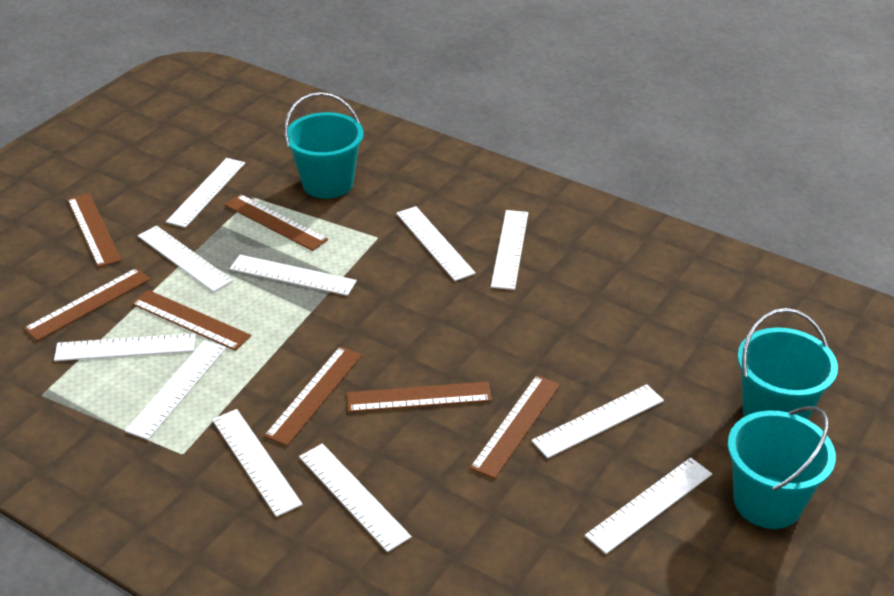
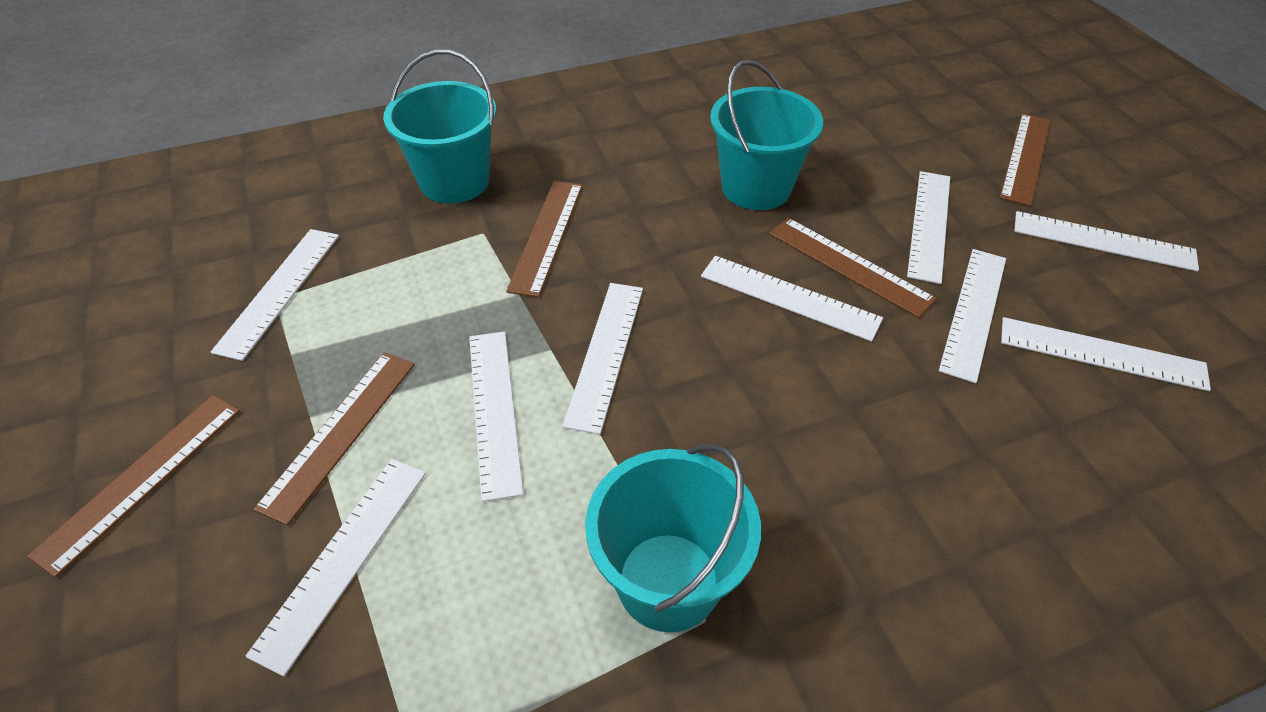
brown ruler: [24,268,150,341] [68,194,121,268] [132,290,251,351] [225,194,328,251] [264,347,362,446] [347,381,492,412] [470,375,560,479] = 7 -> [27,395,240,578] [254,352,415,525] [506,181,583,297] [769,218,937,318] [1000,113,1050,206] = 5
white ruler: [54,333,195,361] [125,340,226,440] [138,226,233,292] [166,158,245,228] [212,409,303,517] [230,255,357,296] [299,444,412,552] [396,206,476,281] [491,210,528,290] [531,384,664,458] [585,458,712,554] = 11 -> [211,229,339,361] [245,459,426,676] [469,332,524,502] [563,283,643,434] [701,256,883,342] [907,171,950,284] [939,249,1006,383] [1001,317,1211,391] [1014,211,1199,271] = 9

